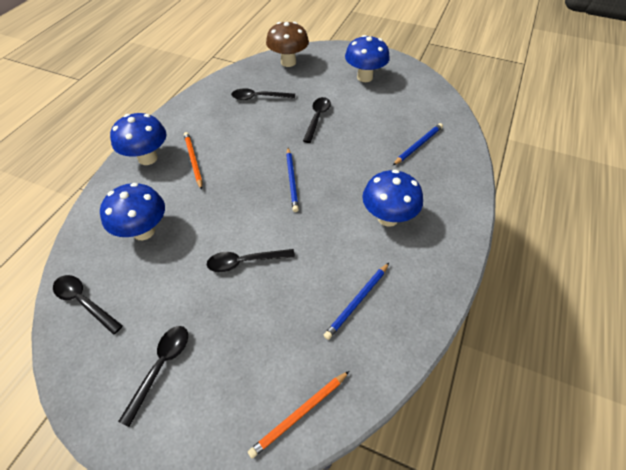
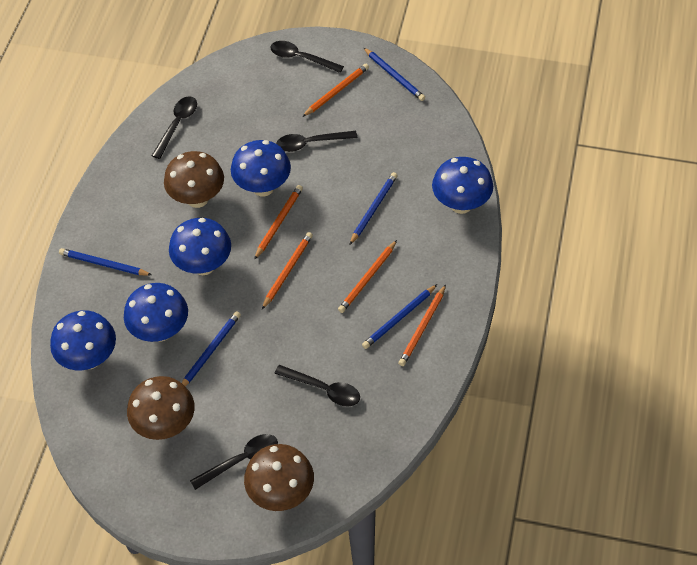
blue mushroom: [100,183,165,240] [110,113,167,165] [345,35,390,82] [362,170,423,227] = 4 -> [50,310,116,370] [124,283,188,342] [169,218,231,275] [231,140,291,196] [432,157,493,214] = 5
blue pencil: [286,148,299,212] [324,263,389,340] [393,123,443,165] = 3 -> [59,248,152,276] [182,311,241,386] [349,172,398,245] [362,284,437,349] [364,48,425,101] = 5
brown mushroom: [266,22,309,67] = 1 -> [127,376,195,440] [164,151,224,208] [244,444,314,511] = 3
orange pencil: [184,132,202,190] [248,371,349,458] = 2 -> [254,185,303,260] [262,232,313,309] [302,64,369,117] [338,240,397,313] [398,284,446,366] = 5

